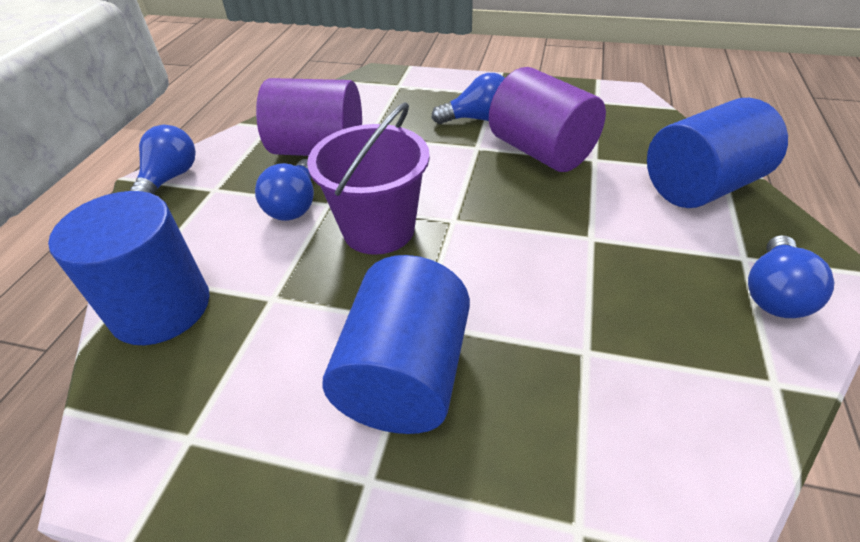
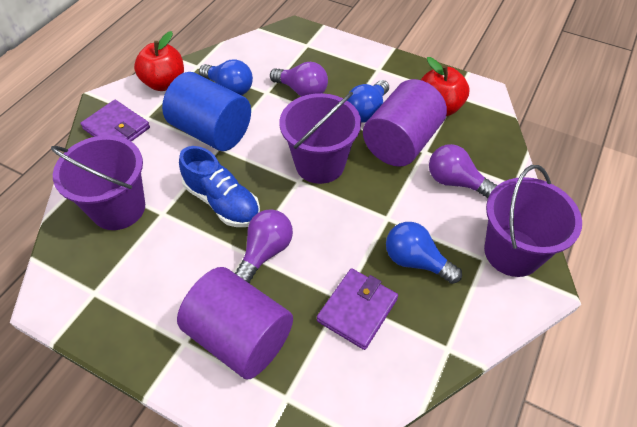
blue cylinder: [48,191,209,345] [322,255,470,434] [647,98,788,208] = 3 -> [162,72,251,151] = 1
blue light bulb: [130,125,196,194] [255,159,314,221] [432,73,505,124] [748,235,834,318] = 4 -> [199,59,253,96] [347,80,389,123] [386,222,462,284] = 3
blue shoe: none = 0 -> [179,146,260,227] = 1
purple bucket: [307,102,430,255] = 1 -> [51,135,145,230] [280,92,361,184] [484,165,582,277] = 3
purple light bulb: none = 0 -> [235,209,293,283] [270,62,328,97] [429,144,498,198] = 3
purple wallet: none = 0 -> [80,100,150,142] [317,268,398,350] = 2
red apple: none = 0 -> [134,31,184,91] [421,57,470,116] = 2

